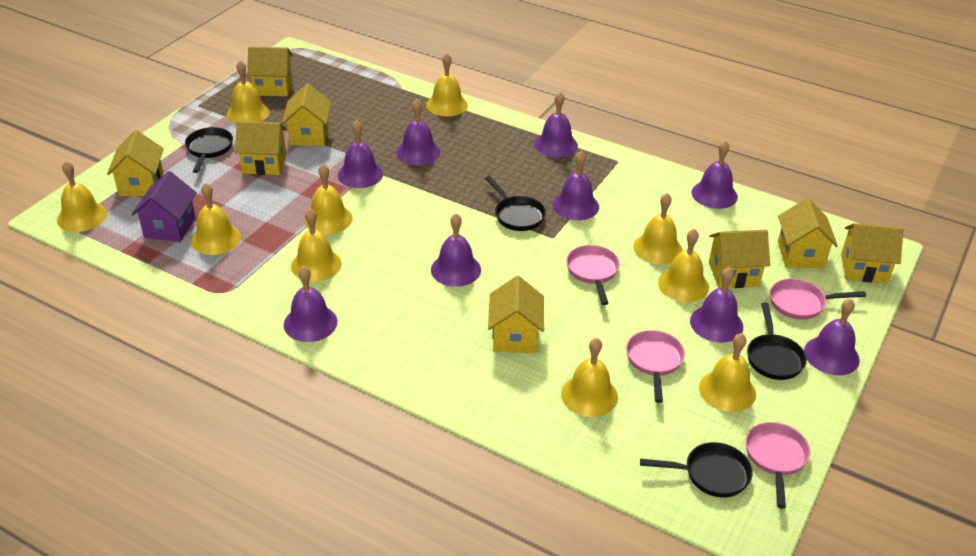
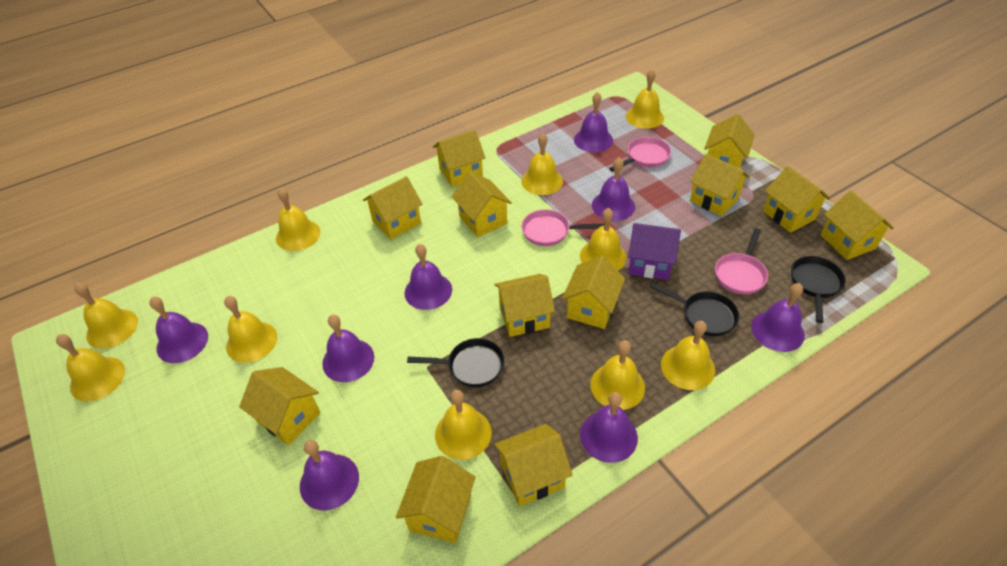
black pan: [185,127,233,173] [485,176,546,231] [640,442,753,498] [747,302,807,380] = 4 -> [407,338,505,388] [650,282,739,337] [791,256,846,323] = 3
pink pan: [566,245,620,305] [626,330,685,403] [745,422,810,509] [770,278,866,320] = 4 -> [522,209,604,246] [609,137,671,172] [715,228,768,295] = 3
purple bell: [284,265,337,342] [338,120,383,188] [396,99,440,165] [431,213,481,287] [535,92,578,158] [553,151,599,220] [690,267,743,342] [691,140,738,209] [804,298,860,375] = 9 -> [149,297,208,363] [300,440,359,510] [322,315,374,382] [404,244,452,310] [574,92,613,153] [580,392,638,463] [592,157,635,221] [751,283,805,352] = 8
yellow house: [107,130,164,196] [235,121,287,175] [247,47,293,96] [282,84,331,146] [488,276,544,353] [709,230,770,288] [778,198,838,268] [841,223,903,284] = 8 -> [239,367,320,445] [363,176,422,239] [396,456,476,543] [433,130,486,187] [452,172,512,237] [494,274,555,337] [494,424,572,506] [562,255,625,329] [690,154,750,216] [704,114,755,168] [763,166,830,233] [821,191,894,260] = 12

